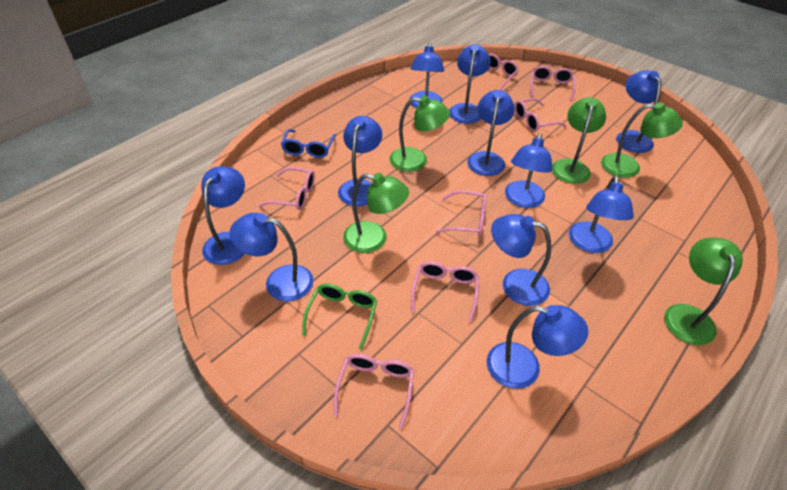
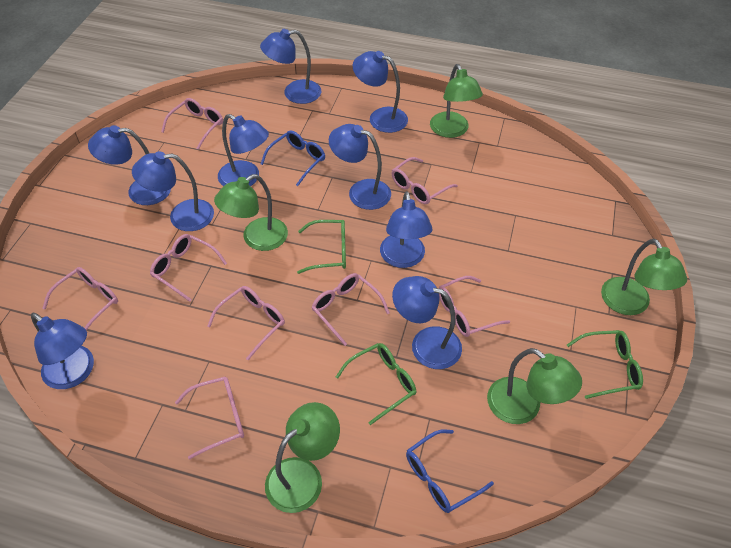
blue glasses: [281,129,336,158] = 1 -> [261,131,325,186] [406,429,494,513] = 2
blue lamp: [201,166,245,265] [230,213,314,302] [338,116,382,207] [410,42,444,108] [450,45,491,124] [467,90,515,176] [487,305,588,389] [491,214,551,306] [505,133,553,208] [569,176,634,253] [616,70,662,153] = 11 -> [31,313,94,389] [88,125,171,205] [132,151,214,231] [218,114,269,186] [260,29,321,104] [329,124,391,210] [353,51,408,133] [380,191,432,268] [392,276,462,369] = 9
green glasses: [302,283,377,350] = 1 -> [297,220,346,274] [336,343,416,425] [567,330,643,399] = 3
pink glasses: [258,167,315,210] [334,354,414,429] [411,261,479,322] [435,190,487,236] [467,53,519,90] [514,98,567,132] [531,66,576,101] = 7 -> [42,267,118,331] [150,234,227,302] [161,98,223,150] [175,377,244,460] [207,286,285,360] [312,273,390,346] [392,157,458,204] [439,276,510,337] = 8

